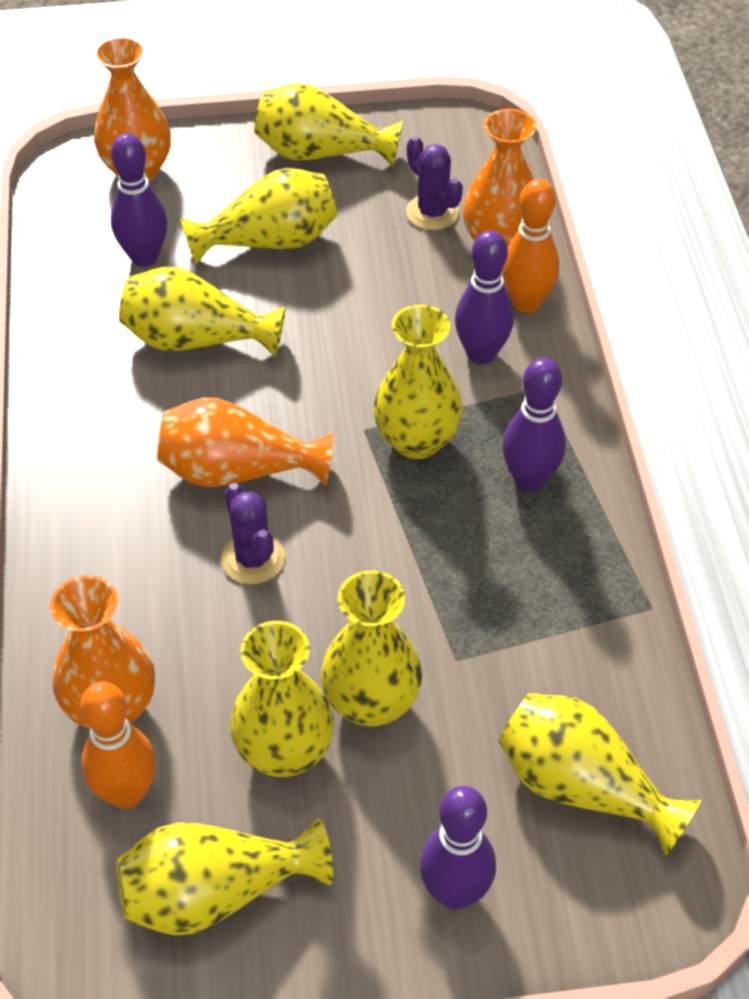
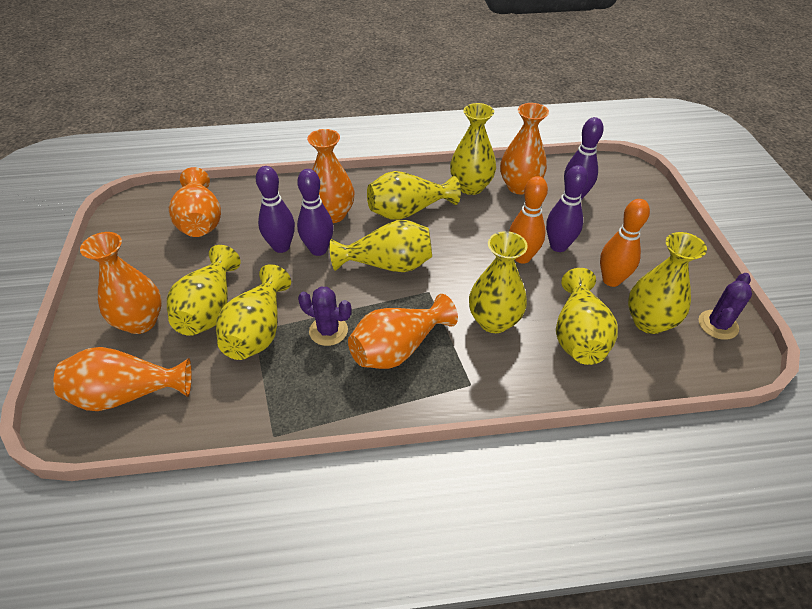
orange vase: [50,575,155,729] [94,37,171,181] [157,398,334,487] [463,109,536,247] = 4 -> [53,347,192,411] [80,232,162,334] [169,167,221,237] [307,129,354,223] [348,294,458,369] [500,103,549,195] = 6

